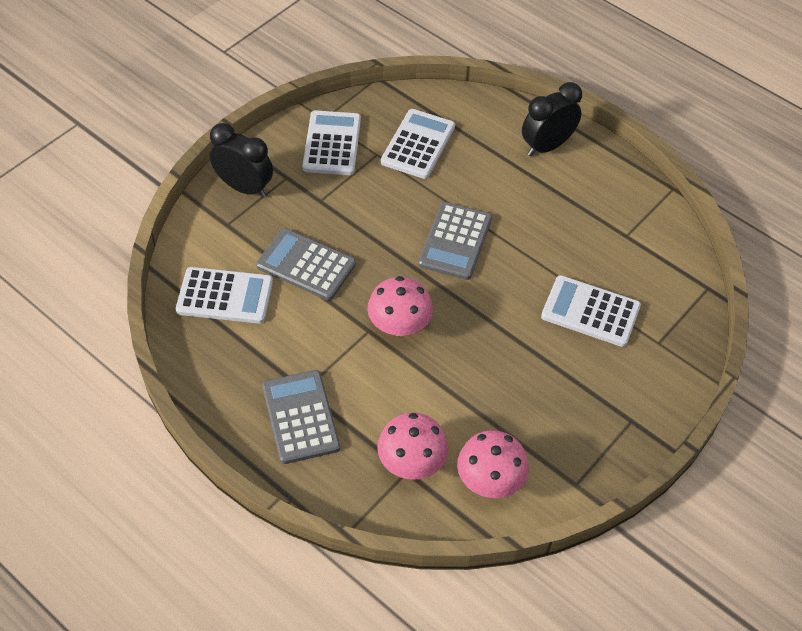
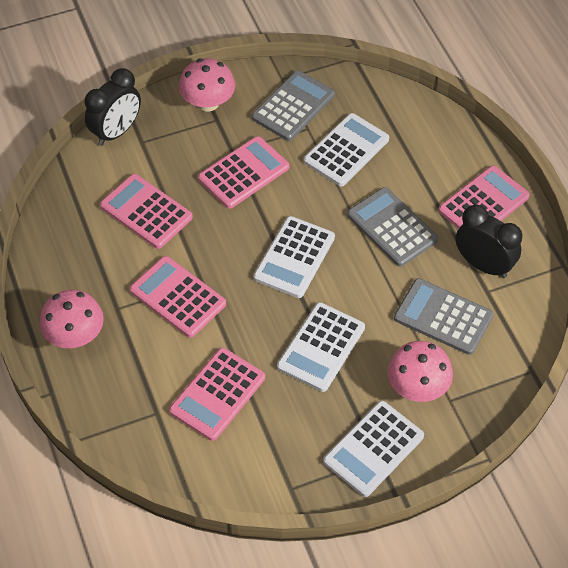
pink calculator: none = 0 -> [100,174,193,249] [130,256,226,338] [169,348,265,441] [198,136,289,209] [438,166,530,229] = 5

